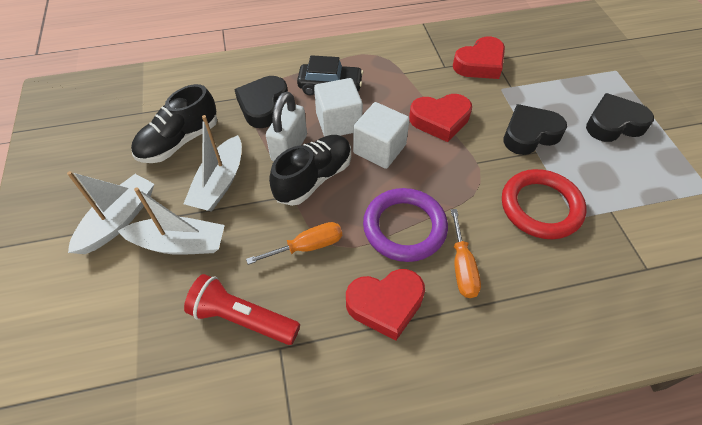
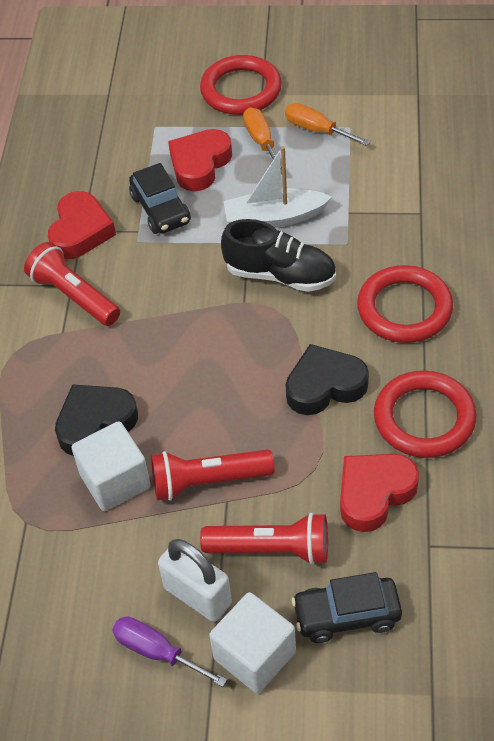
black car: [297,55,363,95] = 1 -> [129,163,191,234] [292,572,402,643] = 2
black heart: [234,76,288,128] [504,104,567,155] [586,93,654,142] = 3 -> [55,384,138,456] [286,344,369,415] = 2
black shoe: [131,84,217,163] [269,135,351,206] = 2 -> [221,219,336,292] = 1
purple ring: [363,188,448,262] = 1 -> none = 0
purple screwdriver: none = 0 -> [112,617,227,687] = 1
red flashlight: [184,274,300,345] = 1 -> [24,242,120,326] [151,450,274,501] [200,513,328,565] = 3
red ring: [502,169,586,239] = 1 -> [200,55,282,115] [357,265,453,343] [374,371,477,458] = 3
white boat: [67,171,154,254] [118,187,225,255] [184,115,242,212] = 3 -> [224,146,332,228] = 1

